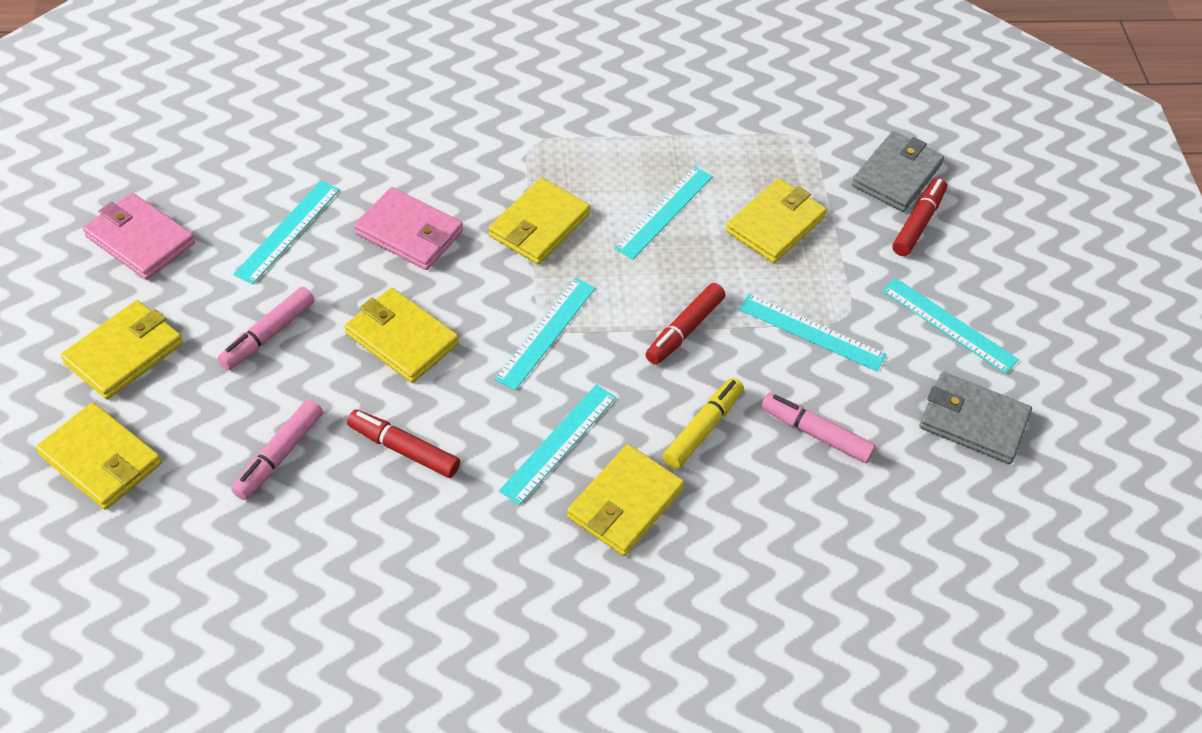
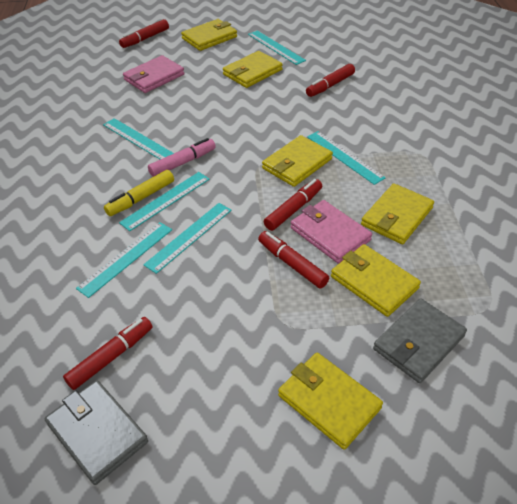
pink marker: [217,287,315,370] [231,399,323,500] [761,393,876,463] = 3 -> [148,138,216,177] = 1
red marker: [347,409,460,478] [645,283,725,365] [892,178,947,256] = 3 -> [63,317,153,390] [119,19,169,48] [258,231,329,289] [264,179,322,231] [306,64,355,97] = 5

